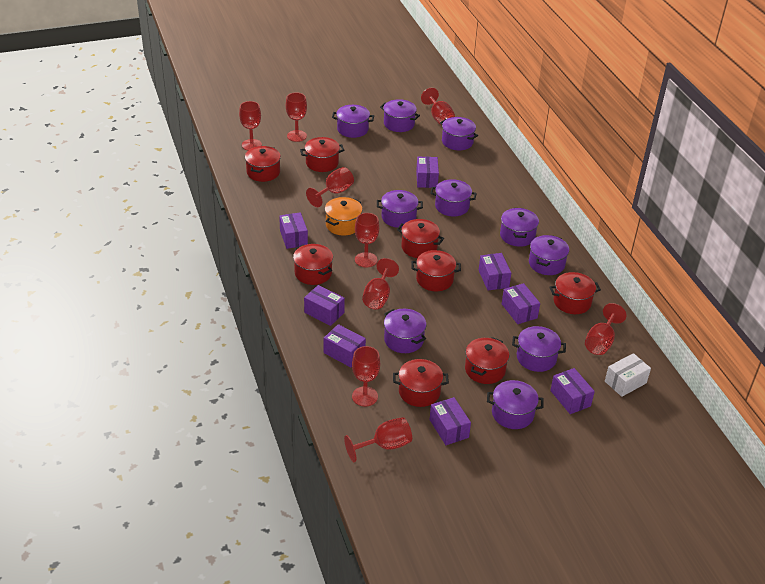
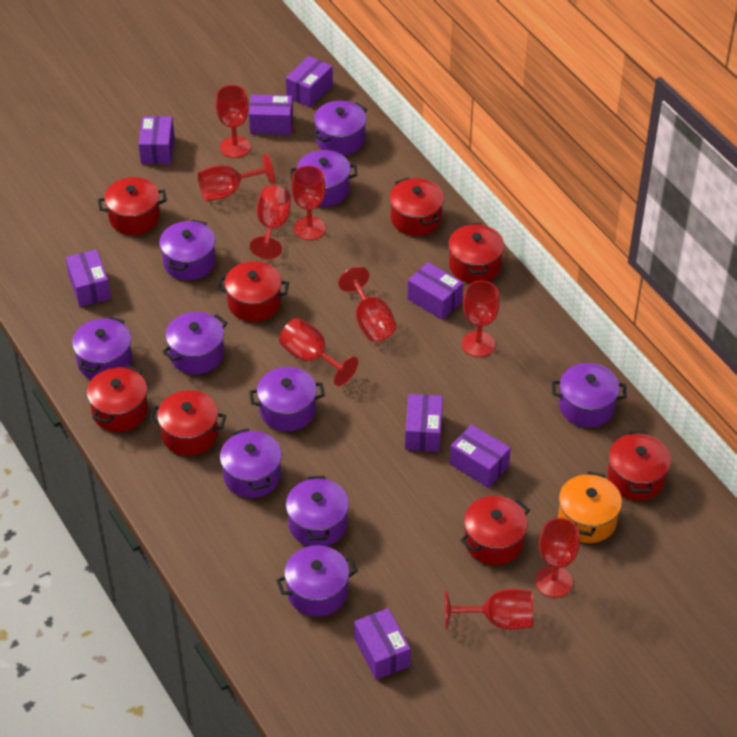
white box: [605,353,651,397] = 1 -> none = 0

